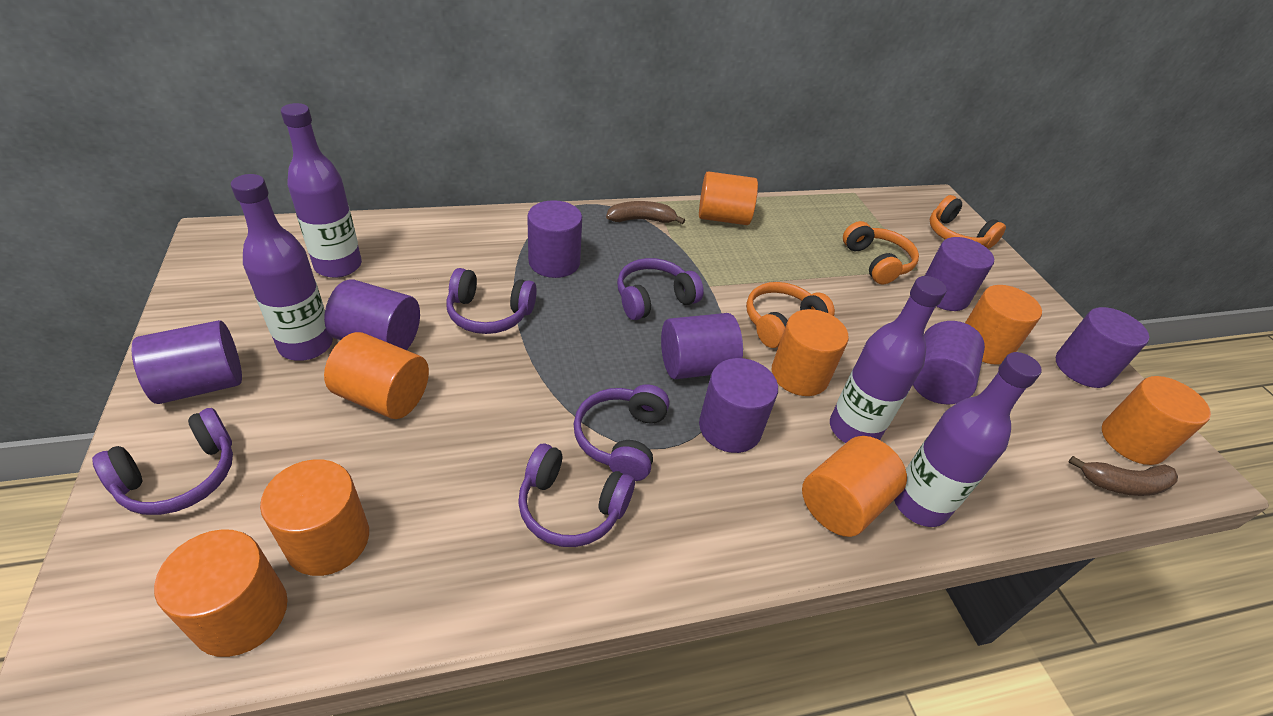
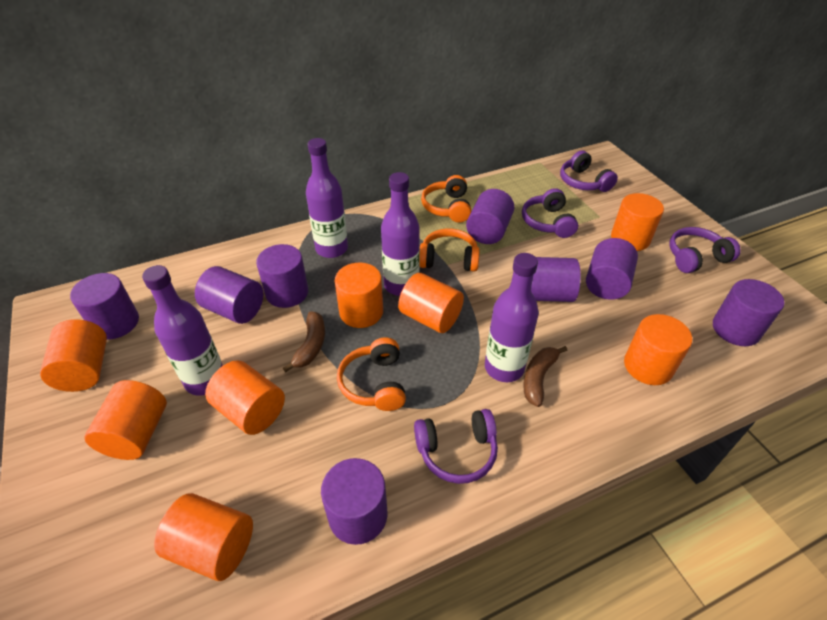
purple headphones: [92,408,233,515] [446,268,537,334] [518,444,635,547] [574,384,669,481] [617,258,704,320] = 5 -> [414,409,498,484] [522,188,578,238] [560,150,618,192] [669,227,741,273] = 4

